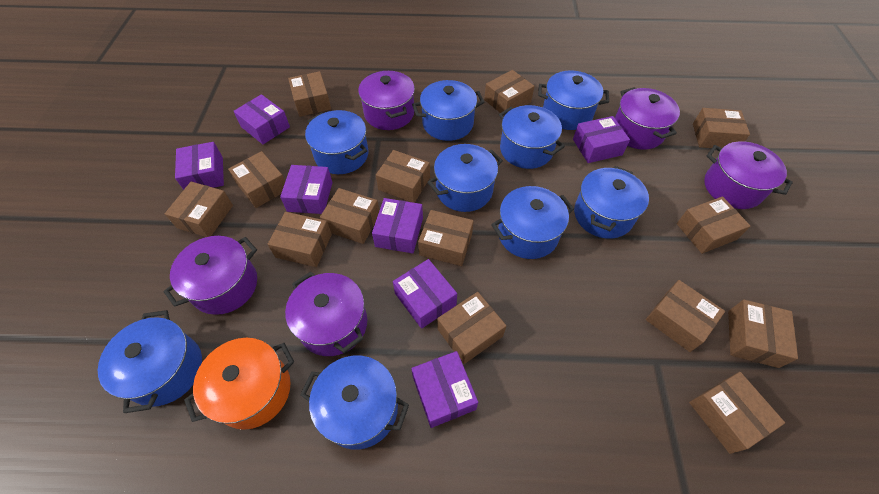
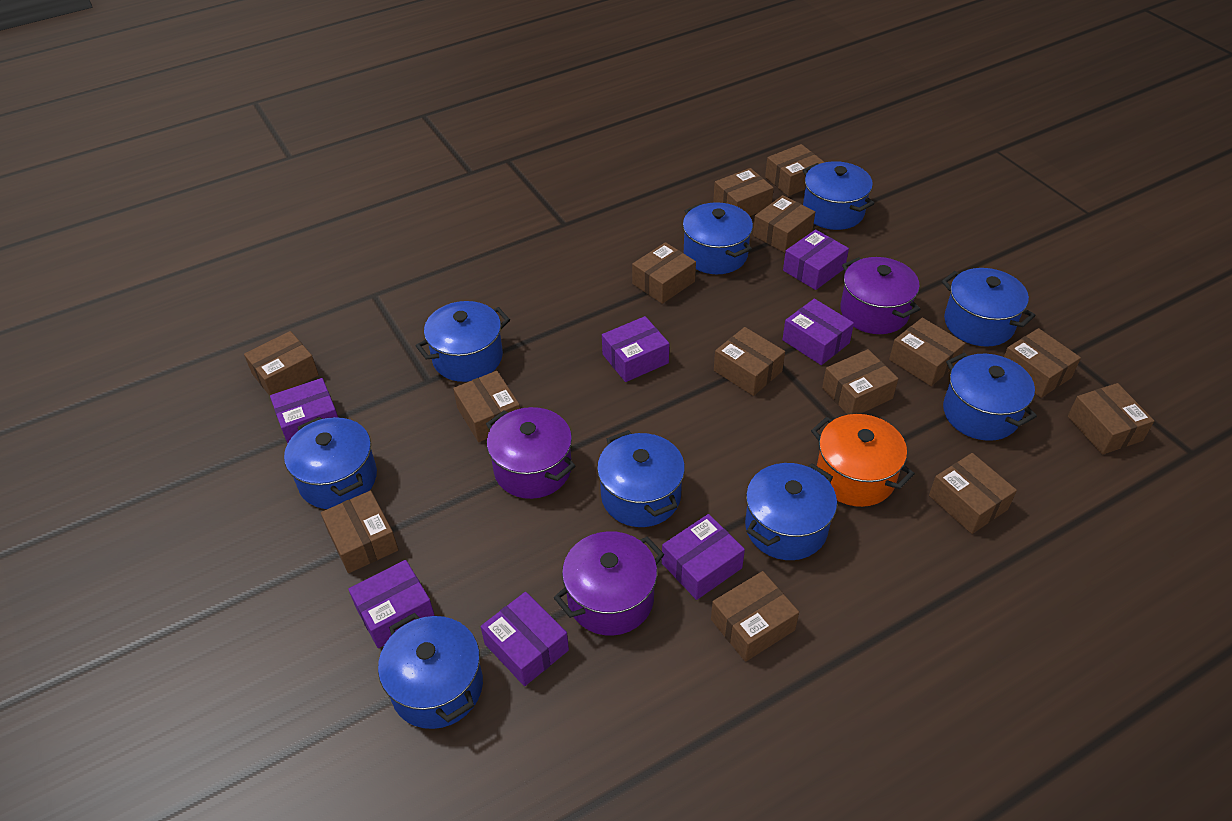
purple pot: [163,236,257,315] [285,272,367,356] [358,70,415,130] [615,87,680,150] [704,141,793,209] = 5 -> [486,407,576,499] [554,531,664,636] [841,257,920,334] = 3

